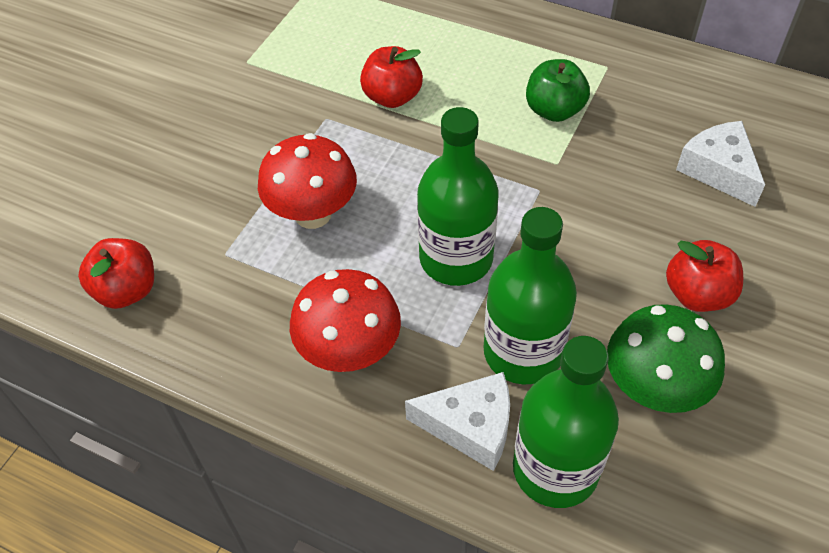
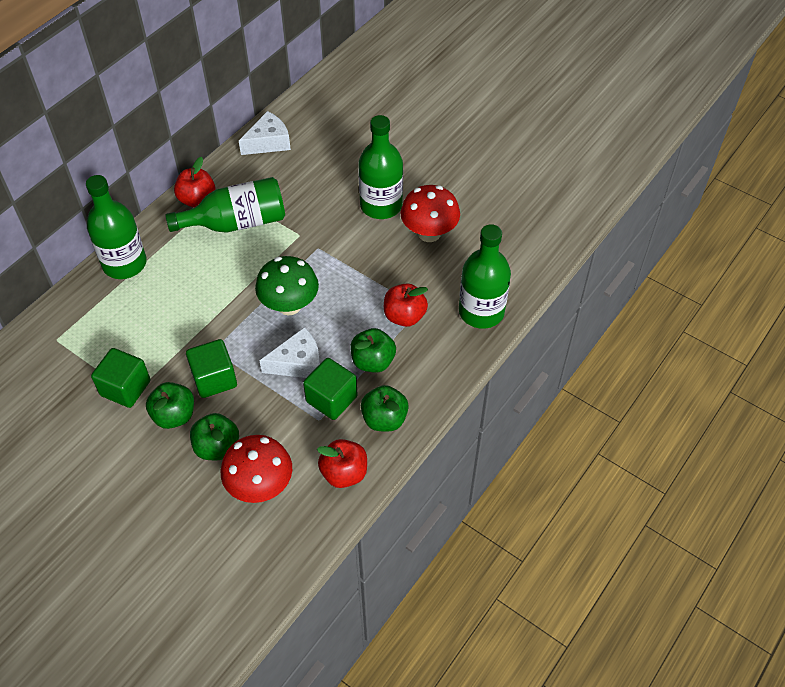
green apple: [526,59,590,122] = 1 -> [146,382,194,429] [190,413,239,460] [350,328,396,373] [361,385,409,431] = 4
green bottle: [417,107,498,286] [484,207,577,384] [513,336,619,508] = 3 -> [86,175,147,279] [165,177,285,233] [358,115,403,219] [459,224,511,329] = 4
green cube: none = 0 -> [91,348,150,408] [186,339,237,398] [303,358,358,420] = 3

